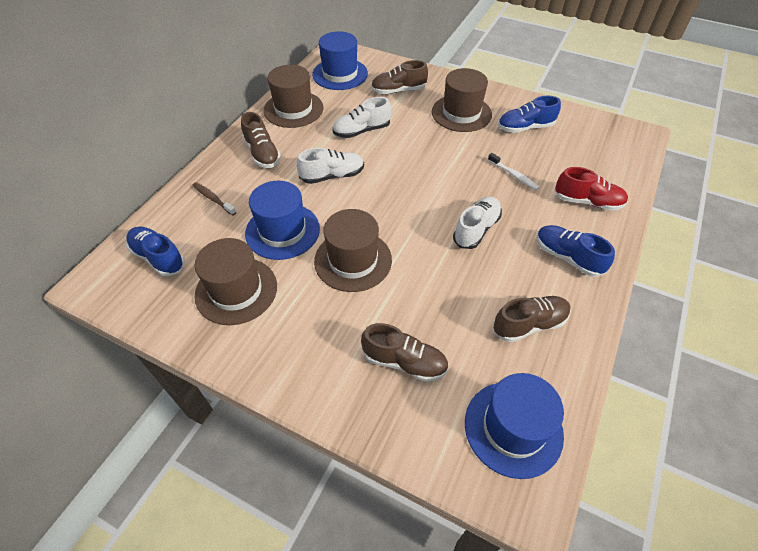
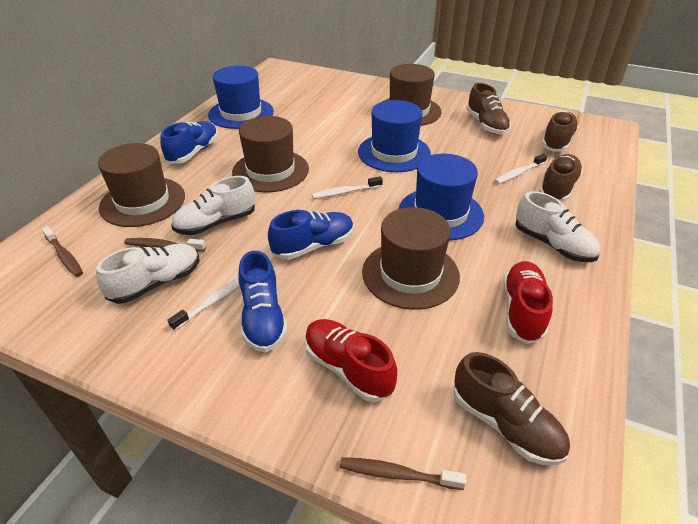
brown toothbrush: [192,182,236,216] = 1 -> [42,226,83,277] [124,238,206,252] [340,457,466,490] = 3
red shoe: [554,167,628,211] = 1 -> [304,319,397,402] [503,261,553,344] = 2
white toothbrush: [488,153,539,190] = 1 -> [167,278,240,331] [312,176,383,199] [495,154,547,184] = 3

